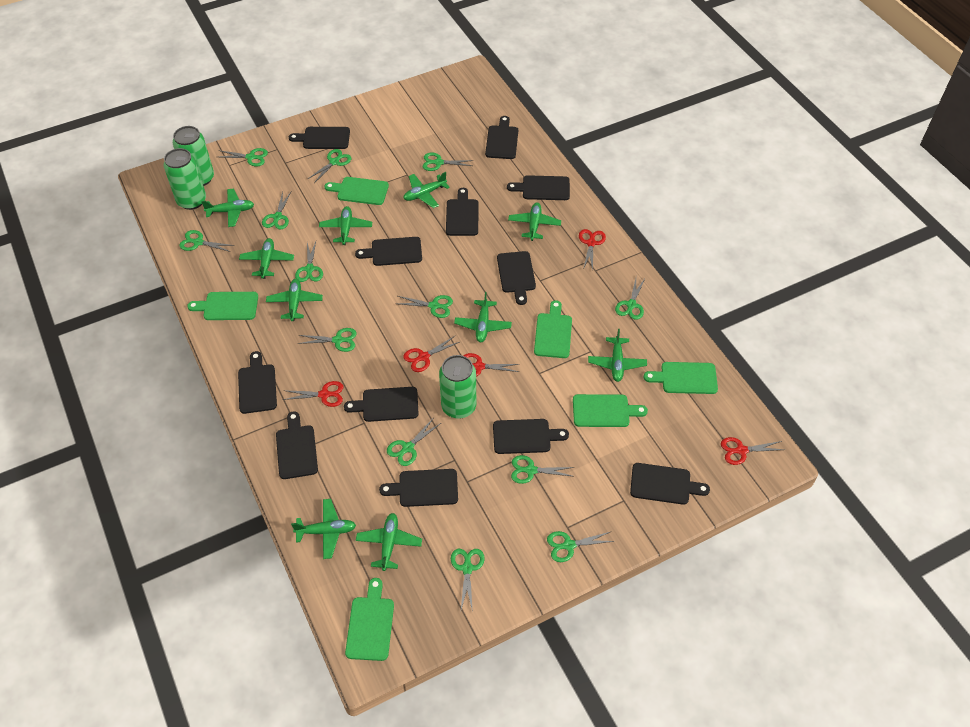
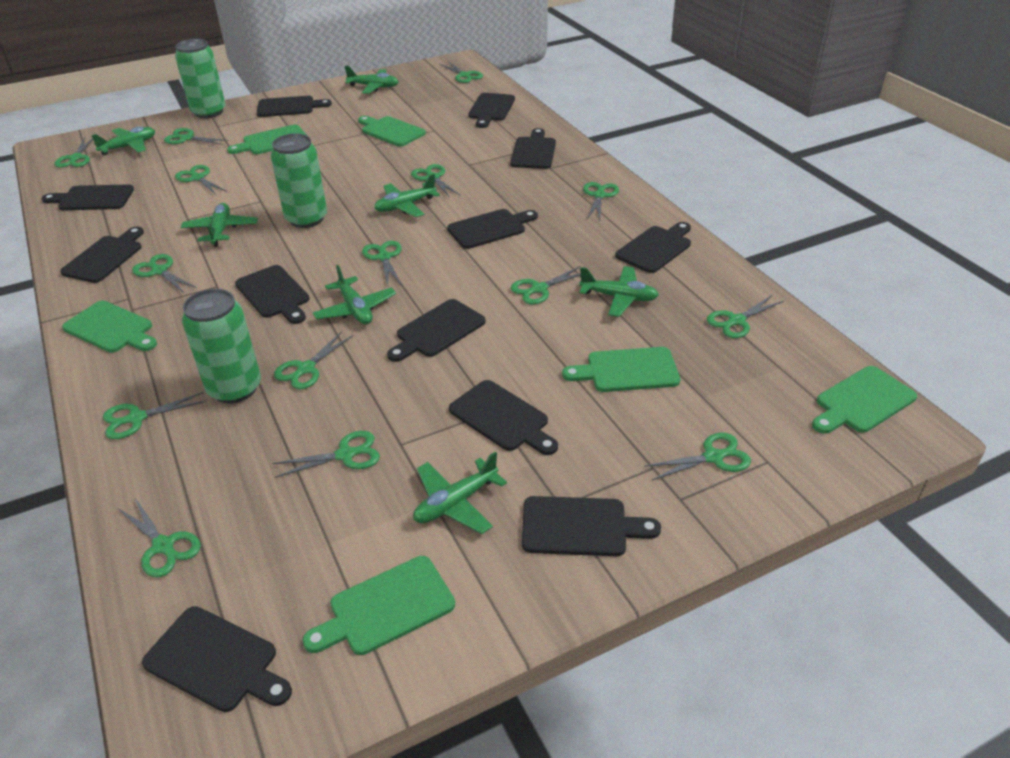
green plane: [201,188,254,227] [239,238,294,279] [266,279,323,321] [291,499,356,559] [319,206,372,245] [356,513,422,571] [403,172,450,208] [454,292,512,342] [508,202,561,241] [588,329,647,382] = 10 -> [91,127,155,155] [181,203,258,247] [313,265,396,324] [345,66,399,94] [374,174,440,217] [413,452,507,534] [579,266,659,317] = 7
green scissors: [179,230,235,252] [218,148,268,166] [262,192,291,229] [295,241,323,282] [298,328,357,352] [308,149,351,183] [387,419,441,466] [397,295,453,318] [423,153,474,171] [451,549,485,612] [511,455,575,484] [547,531,614,562] [615,277,646,320] = 13 -> [54,138,93,168] [103,392,206,439] [118,498,201,577] [132,254,197,293] [164,128,228,145] [175,165,227,195] [272,431,380,478] [274,331,353,389] [362,241,402,287] [411,164,461,198] [440,61,483,83] [511,266,581,304] [583,182,619,220] [644,433,751,480] [707,295,784,338] = 15
red scissors: [282,381,343,407] [403,336,460,372] [463,353,519,377] [579,229,606,271] [721,437,784,465] = 5 -> none = 0

